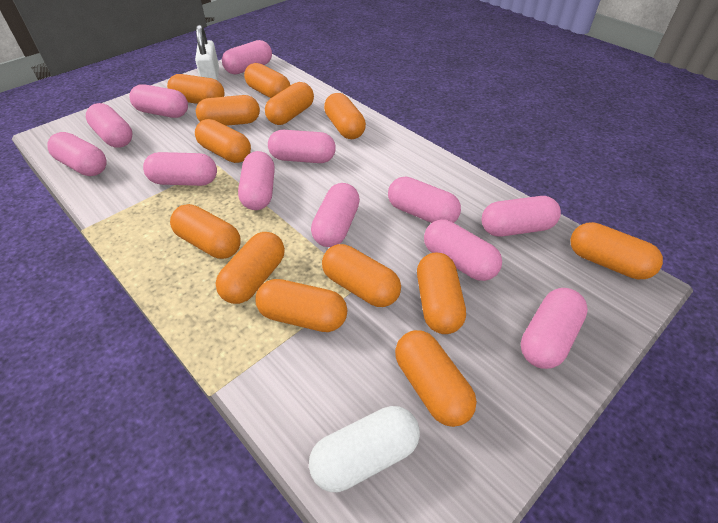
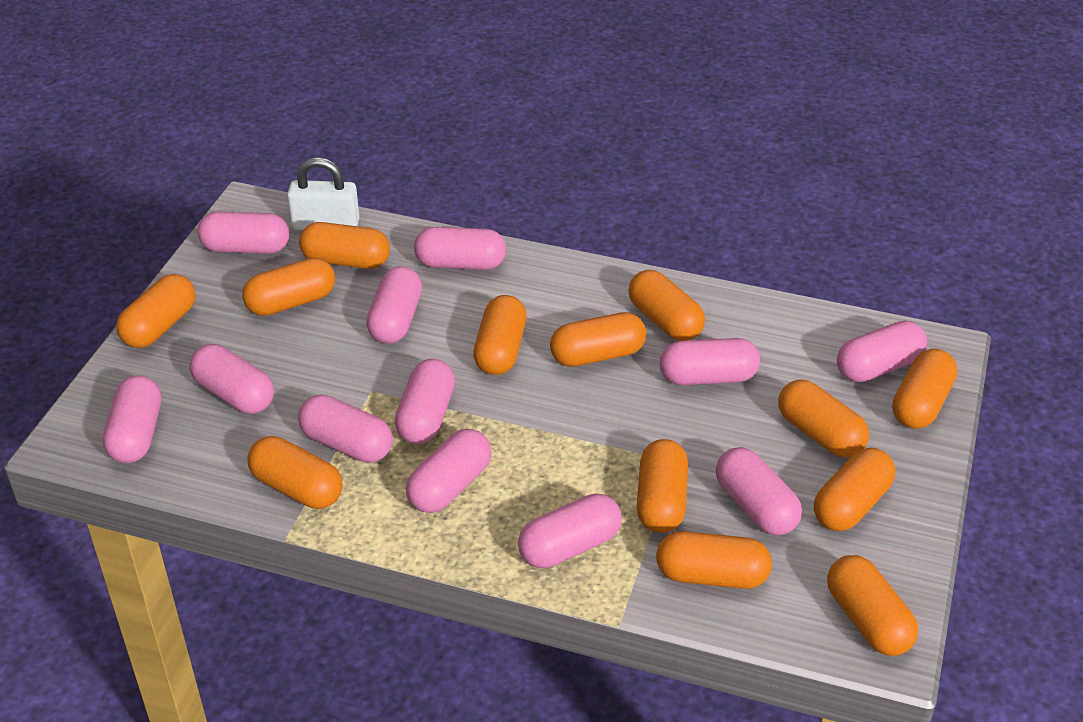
white capsule: [309,406,420,492] = 1 -> none = 0

